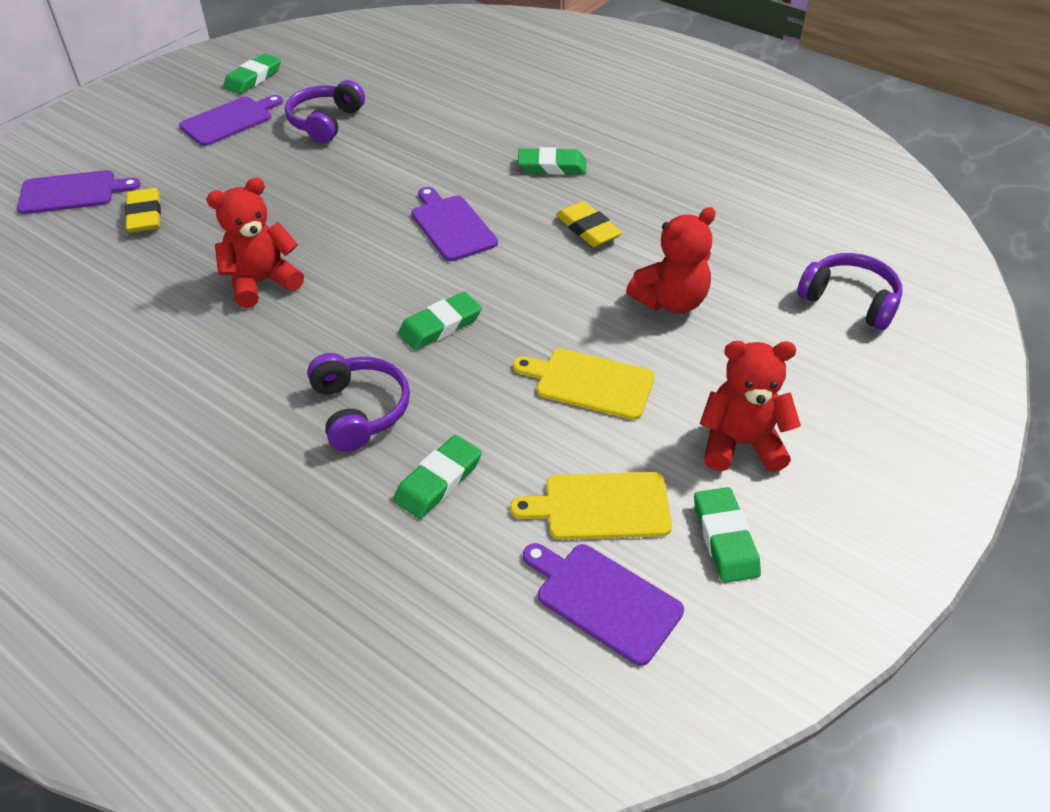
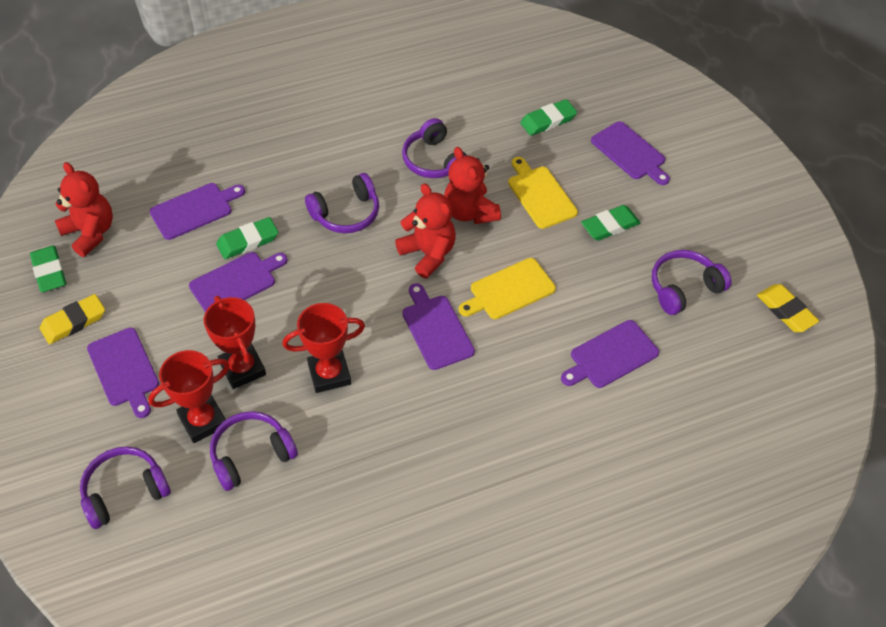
green eraser: [223,53,281,94] [393,435,482,519] [398,292,482,350] [518,147,586,175] [694,487,761,583] = 5 -> [30,245,66,292] [216,217,278,259] [520,99,577,136] [581,205,640,241] = 4
purple cutting board: [17,170,141,214] [179,95,283,146] [412,187,498,261] [523,543,684,666] = 4 -> [87,328,159,418] [150,183,245,240] [189,252,287,312] [402,283,475,370] [561,320,659,388] [591,121,670,185] = 6
purple headphones: [285,80,365,143] [307,353,410,452] [797,253,902,330] = 3 -> [80,447,171,529] [210,411,298,491] [305,173,379,233] [402,118,467,178] [652,250,732,315] = 5
red trophy: none = 0 -> [148,350,230,443] [204,296,266,389] [282,303,365,393] = 3

